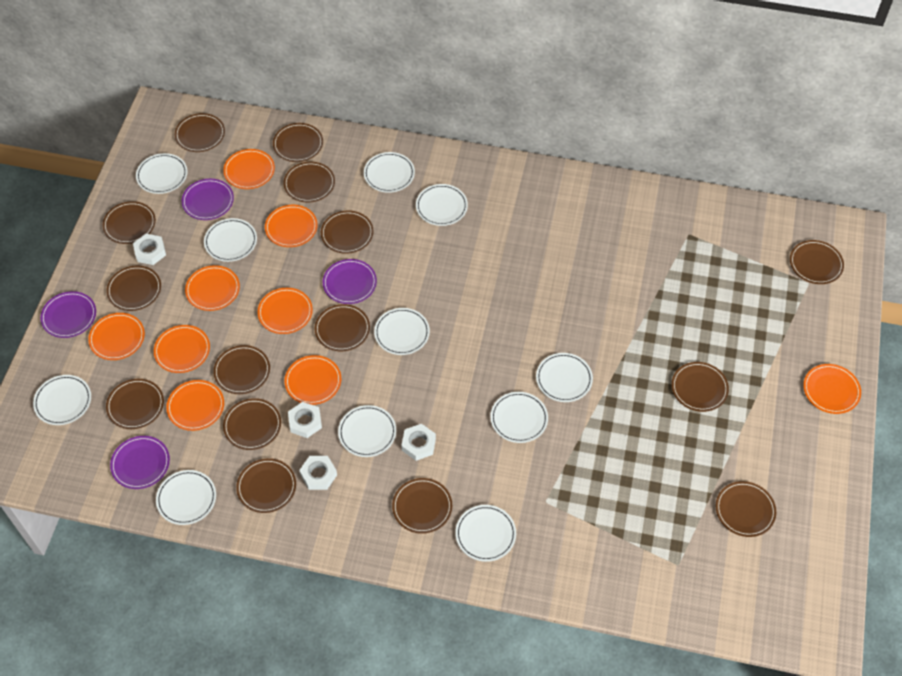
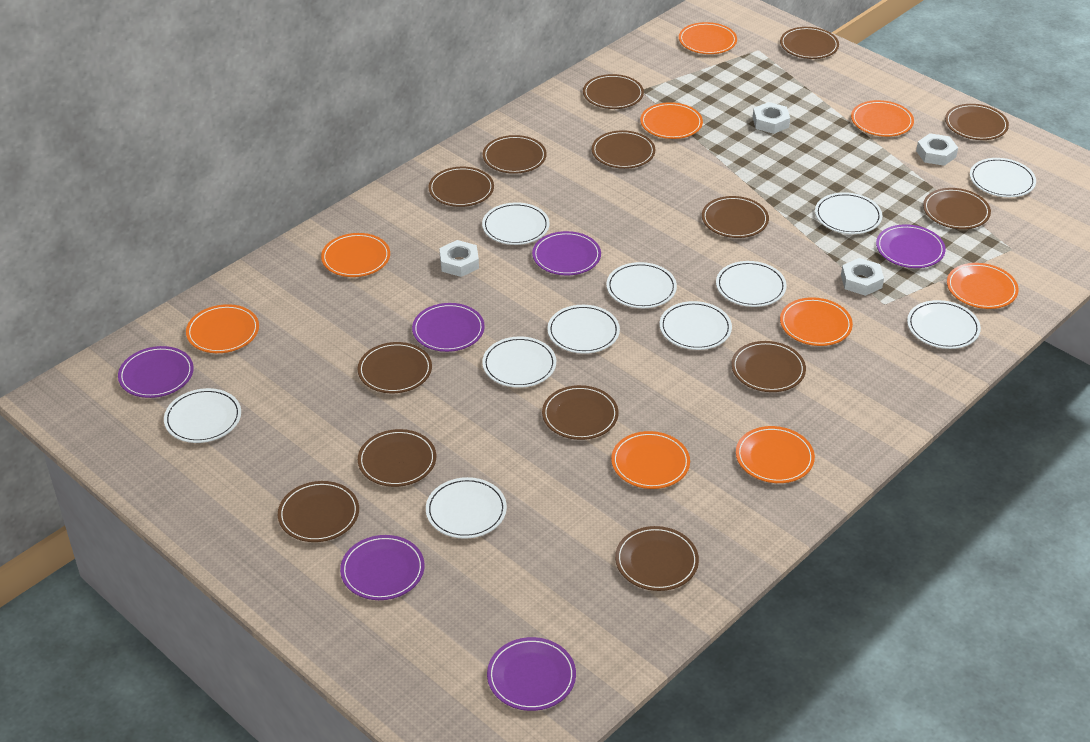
brown plate: [102,201,156,244] [106,266,161,311] [106,379,164,429] [174,113,225,152] [213,345,270,394] [223,398,281,450] [236,458,296,513] [273,123,323,162] [283,162,335,202] [314,304,370,351] [321,210,374,254] [392,478,452,534] [671,362,729,412] [716,481,776,537] [790,240,844,284] = 15 -> [278,481,359,542] [358,342,432,393] [358,429,436,487] [428,167,494,207] [483,135,547,174] [542,385,618,440] [583,74,644,109] [592,130,655,169] [615,526,699,591] [702,196,769,238] [731,341,806,392] [780,27,839,59] [923,188,991,229] [945,104,1009,140] = 14
purple plate: [40,291,96,338] [110,436,170,489] [182,179,234,220] [323,259,377,304] = 4 -> [118,346,194,398] [340,535,424,600] [412,303,485,352] [487,637,576,711] [532,231,601,276] [876,224,946,268] = 6

